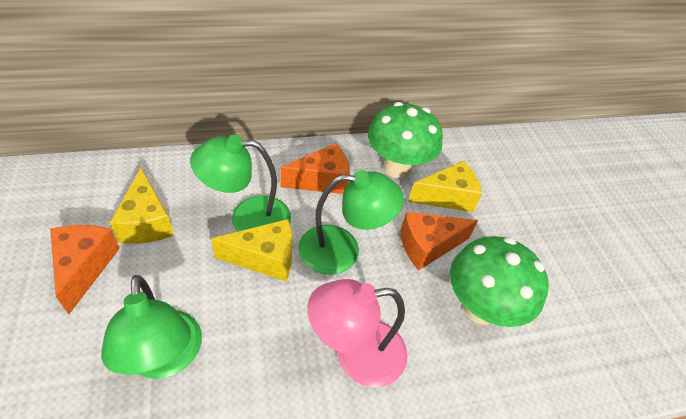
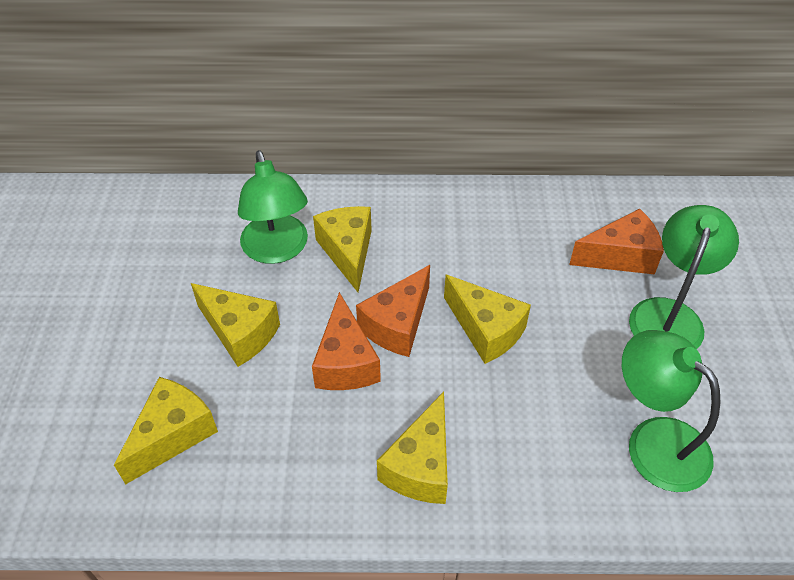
green mushroom: [368,102,443,178] [450,236,549,327] = 2 -> none = 0
pink lamp: [308,279,408,387] = 1 -> none = 0
yellow cheese: [110,168,174,244] [211,219,292,281] [408,161,482,212] = 3 -> [114,377,218,485] [191,283,280,367] [313,206,372,292] [377,392,448,504] [444,275,531,364] = 5

